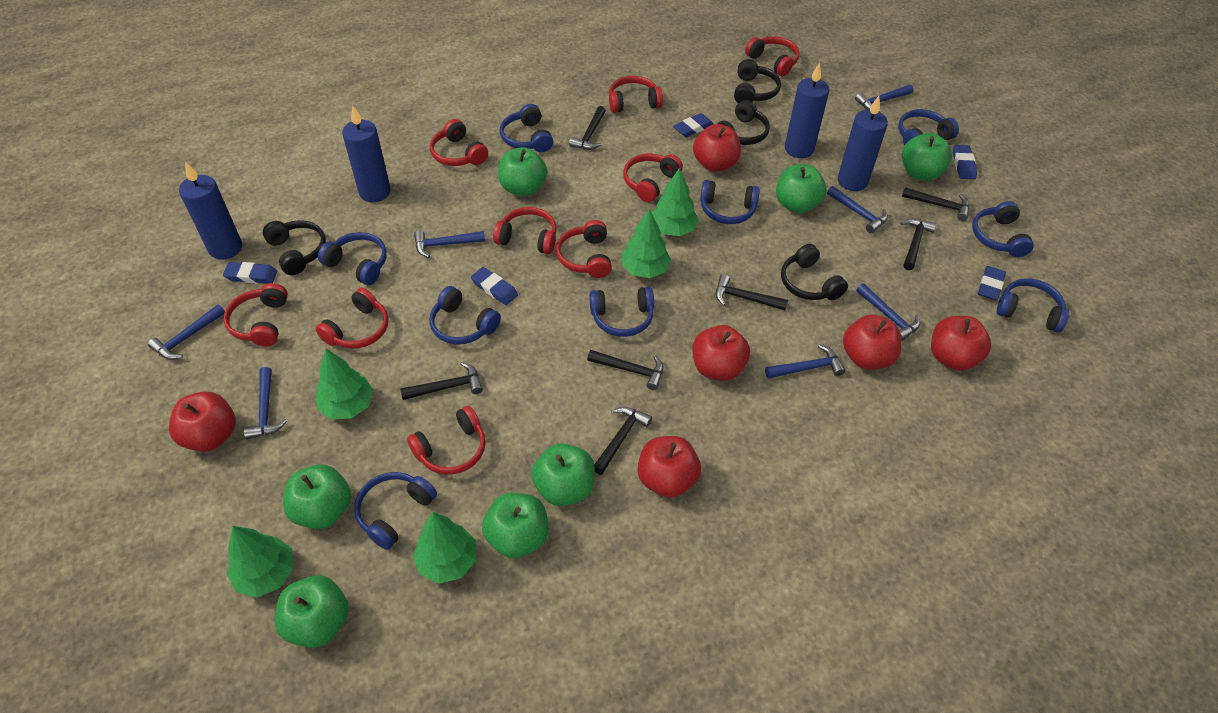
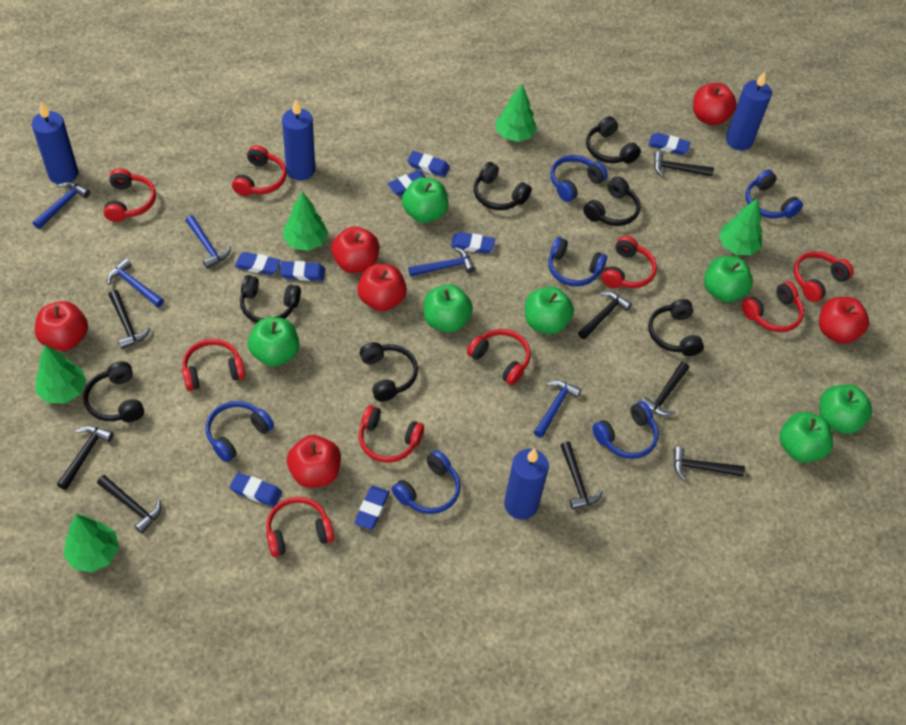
black hammer: [400,362,483,400] [569,106,606,150] [587,350,664,390] [594,407,652,475] [716,274,788,310] [901,218,937,270] [902,187,970,221] = 7 -> [57,426,113,490] [97,475,162,534] [109,290,150,349] [560,442,603,510] [578,291,632,339] [642,362,689,416] [654,151,714,177] [674,447,745,481] = 8
black headphones: [263,220,326,275] [718,100,770,145] [734,59,781,104] [781,244,848,300] = 4 -> [83,361,144,422] [240,275,301,323] [360,342,418,402] [474,162,532,210] [583,177,640,226] [586,116,641,164] [648,299,704,356] = 7
blue eraser: [223,262,277,284] [471,267,518,305] [673,113,714,137] [953,145,977,179] [978,266,1006,301] = 5 -> [230,473,282,507] [235,252,281,275] [280,261,325,281] [354,486,390,530] [388,170,426,196] [407,151,450,177] [451,232,495,254] [648,133,691,155] = 8
blue hammer: [148,304,225,360] [244,367,287,439] [414,230,485,258] [765,344,845,379] [827,186,888,233] [855,85,913,112] [856,283,920,341] = 7 -> [33,182,90,229] [107,258,164,307] [185,215,231,269] [408,247,475,276] [534,380,582,438] = 5
blue headphones: [318,232,387,285] [354,472,437,550] [429,286,501,344] [500,104,553,152] [589,287,654,337] [700,180,760,224] [898,109,959,145] [972,201,1034,257] [997,278,1069,333] = 9 -> [206,401,274,462] [392,450,461,514] [548,237,607,287] [550,155,608,202] [592,401,658,459] [745,170,803,219] = 6

